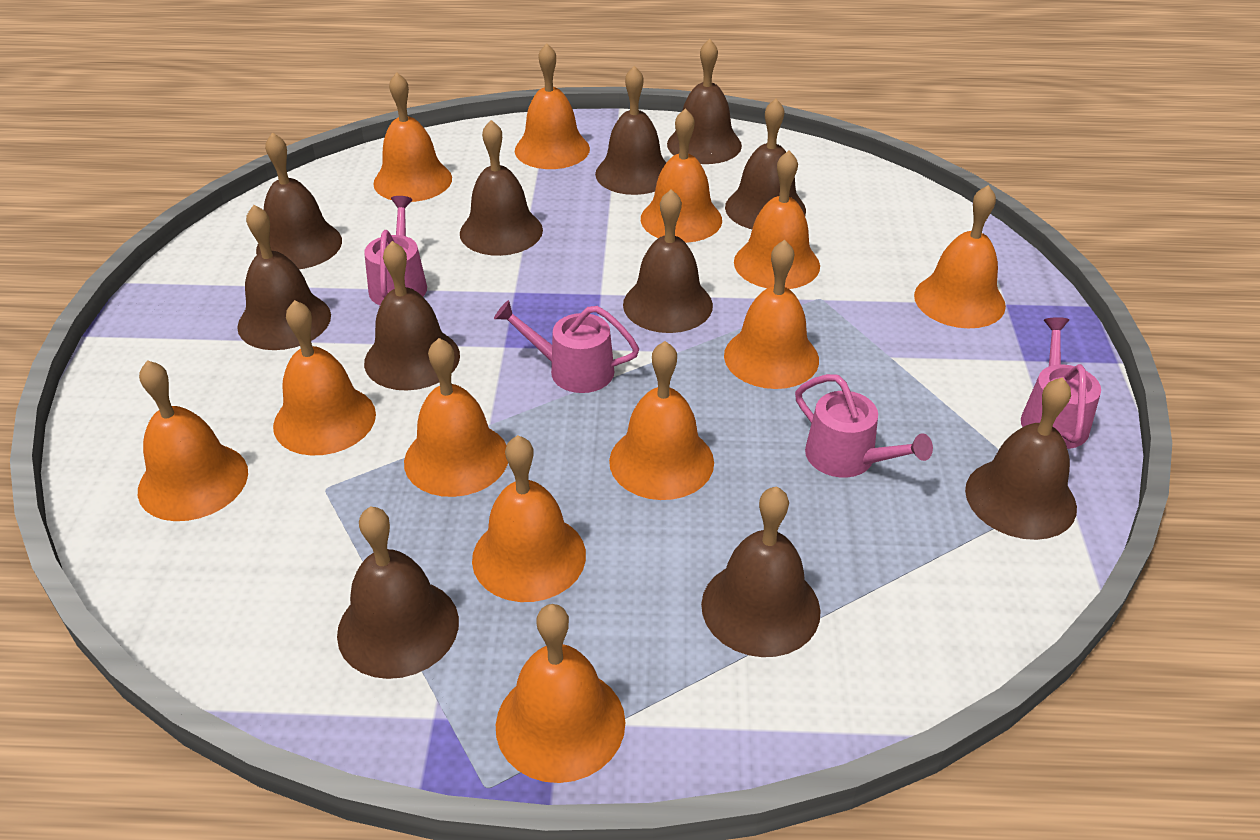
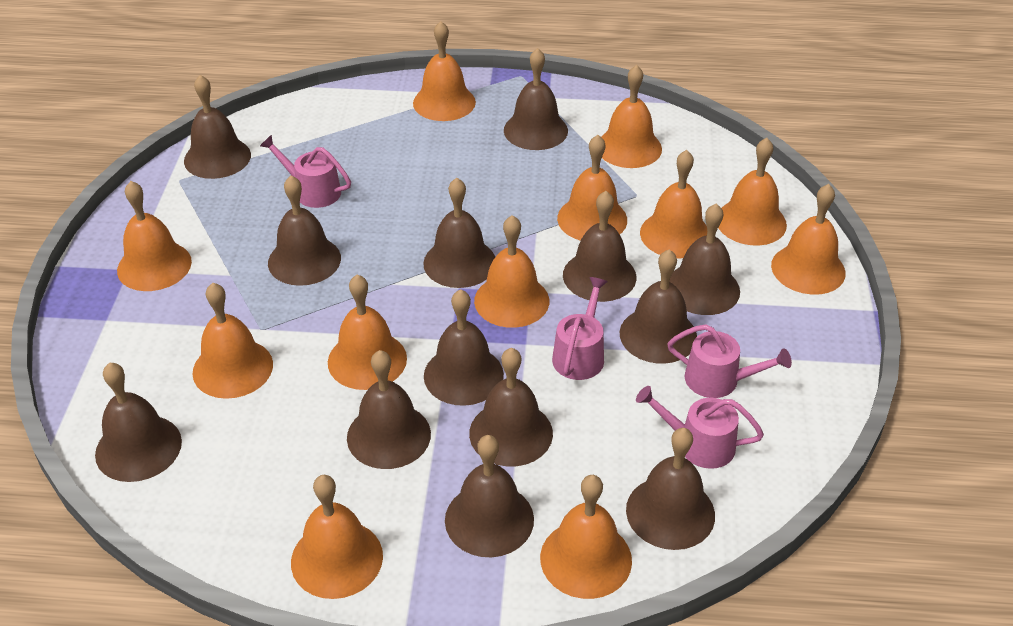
brown bell: [237,205,331,350] [256,132,342,269] [337,506,459,679] [364,241,460,390] [460,120,543,256] [595,66,666,195] [623,189,713,333] [667,39,742,164] [701,486,821,657] [725,99,806,229] [965,377,1077,540] = 11 -> [95,362,182,482] [184,75,251,179] [268,176,341,286] [347,350,431,469] [423,178,495,288] [424,289,504,406] [445,435,534,557] [469,348,553,467] [504,48,568,150] [563,191,636,302] [620,249,697,364] [626,428,715,550] [670,204,740,315] = 13

